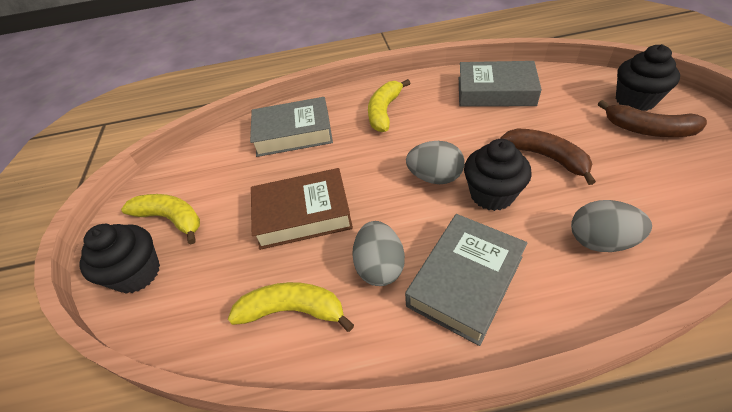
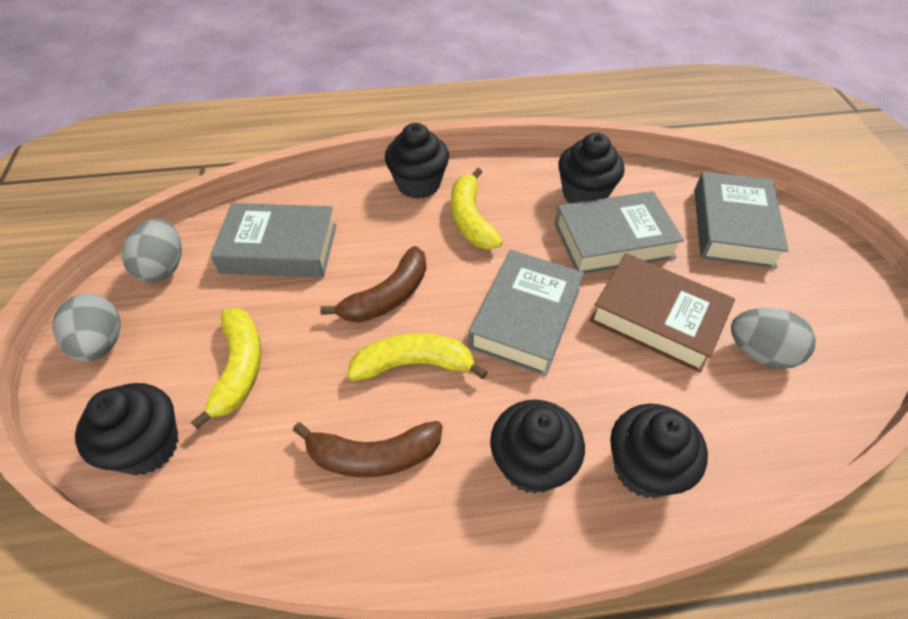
black cupcake: [79,224,160,294] [464,139,532,211] [616,44,680,111] = 3 -> [75,383,179,475] [385,123,449,199] [490,400,585,494] [558,133,625,203] [610,404,708,498] = 5
grey book: [250,97,333,157] [405,214,527,346] [459,61,542,106] = 3 -> [210,203,336,277] [468,250,584,376] [555,191,684,274] [694,171,789,269] = 4

